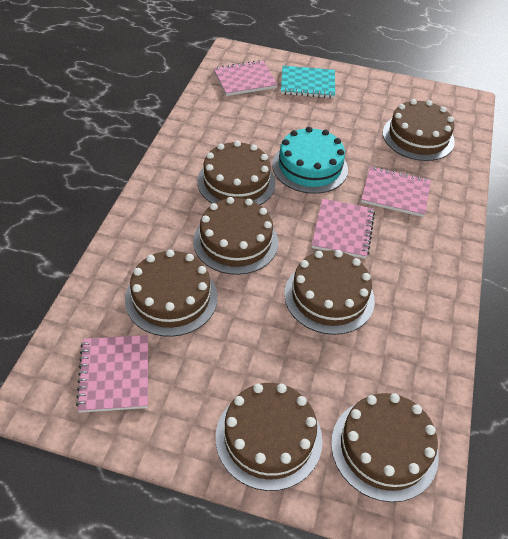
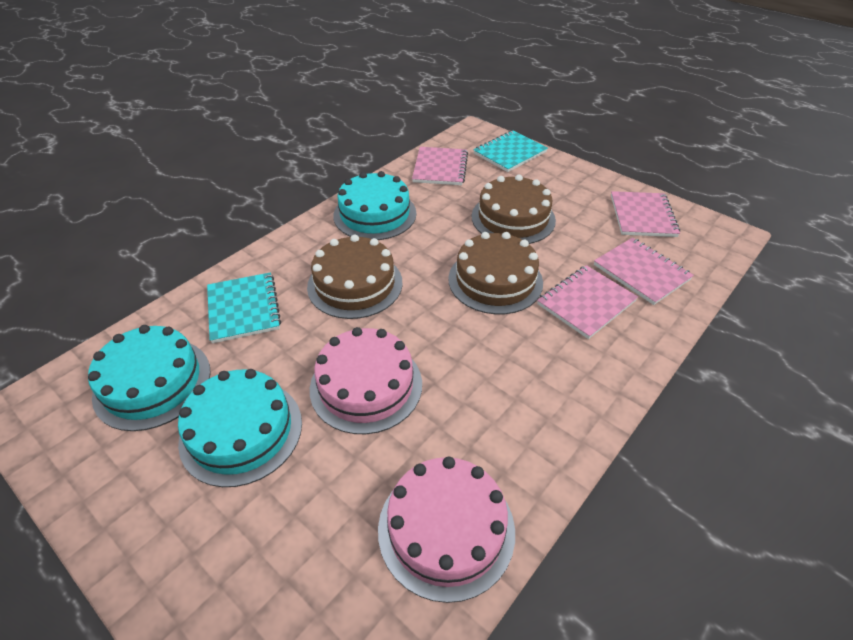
brown cake: [125,249,218,337] [193,197,278,275] [197,141,276,205] [216,383,322,491] [284,250,375,335] [331,393,439,502] [383,99,455,161] = 7 -> [307,234,403,319] [448,232,543,314] [472,175,556,244] = 3
pink cake: none = 0 -> [310,327,422,434] [378,457,515,603] = 2
turquoise cake: [272,127,348,194] = 1 -> [88,325,211,431] [178,369,302,487] [333,171,416,240] = 3
turquoise notebook: [281,66,335,98] = 1 -> [207,272,281,343] [473,131,548,172] = 2

